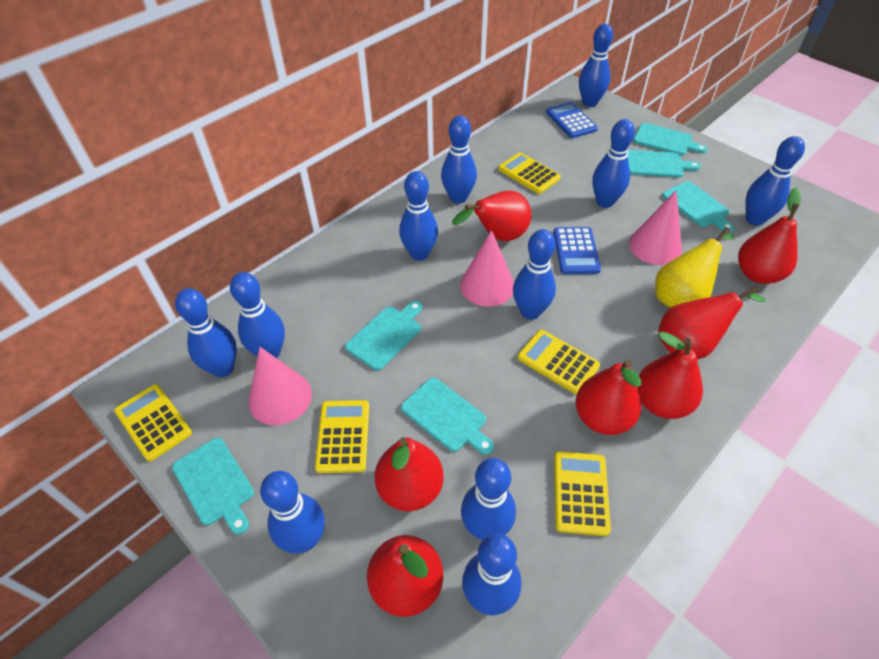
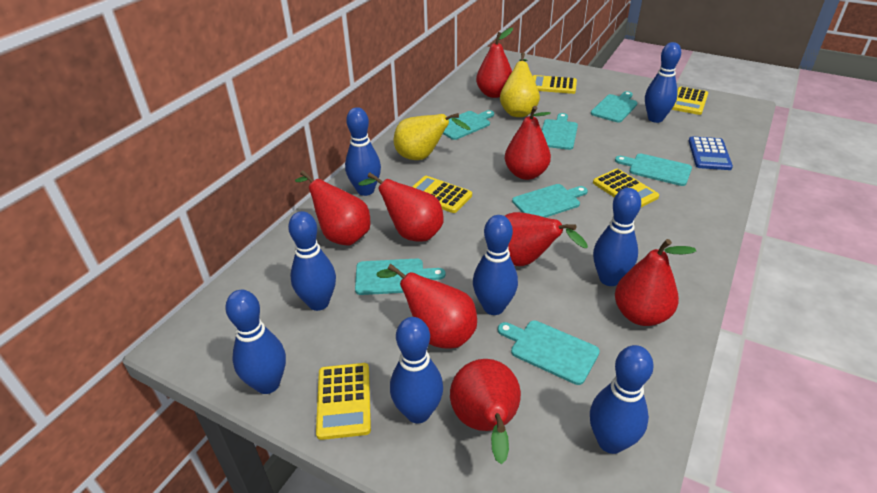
blue bowling pin: [175,288,237,377] [230,272,285,358] [260,471,325,554] [399,171,438,261] [441,116,477,204] [461,458,516,540] [462,533,521,615] [513,229,556,319] [579,24,613,107] [592,119,635,208] [745,136,805,226] = 11 -> [225,290,286,394] [288,211,336,311] [345,107,381,196] [390,317,443,423] [473,215,518,315] [590,345,654,454] [593,188,641,286] [645,42,681,123] = 8
blue calculator: [546,102,598,138] [553,227,601,274] = 2 -> [689,136,733,170] = 1
pink cone: [249,347,312,425] [460,230,514,307] [629,190,682,265] = 3 -> none = 0
red pear: [367,535,443,617] [375,437,444,511] [452,190,531,241] [576,360,642,435] [637,331,703,419] [658,287,766,359] [738,188,801,284] = 7 -> [295,170,370,245] [358,173,444,242] [376,264,477,349] [450,359,521,464] [476,28,513,98] [505,106,551,180] [505,212,588,266] [615,239,696,326] = 8
turquoise cutting board: [172,438,254,535] [345,301,423,370] [401,378,494,455] [627,150,701,178] [633,123,707,156] [662,181,735,233] = 6 -> [355,259,445,295] [443,110,494,140] [498,321,600,385] [512,184,588,218] [542,113,578,150] [591,91,638,123] [615,154,692,186] = 7
yellow pear: [655,228,734,308] = 1 -> [394,113,471,160] [500,53,540,117] = 2

